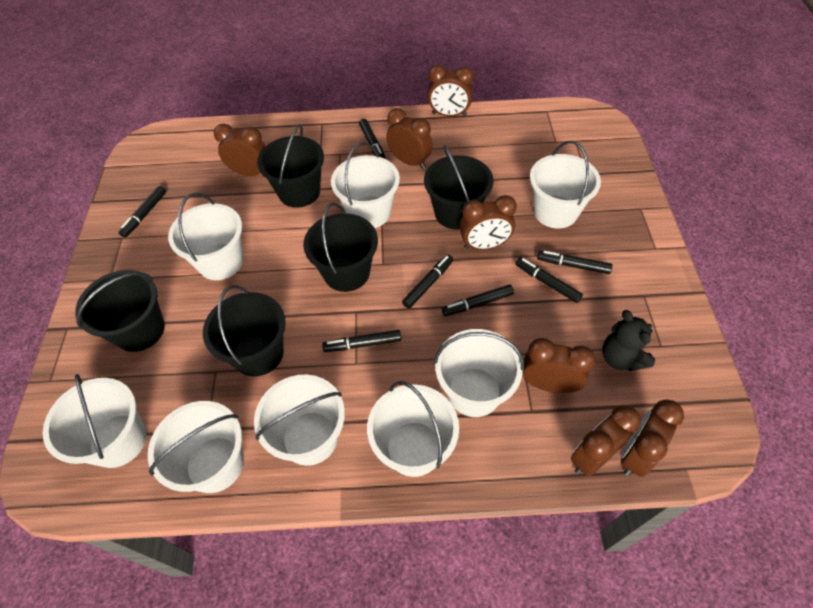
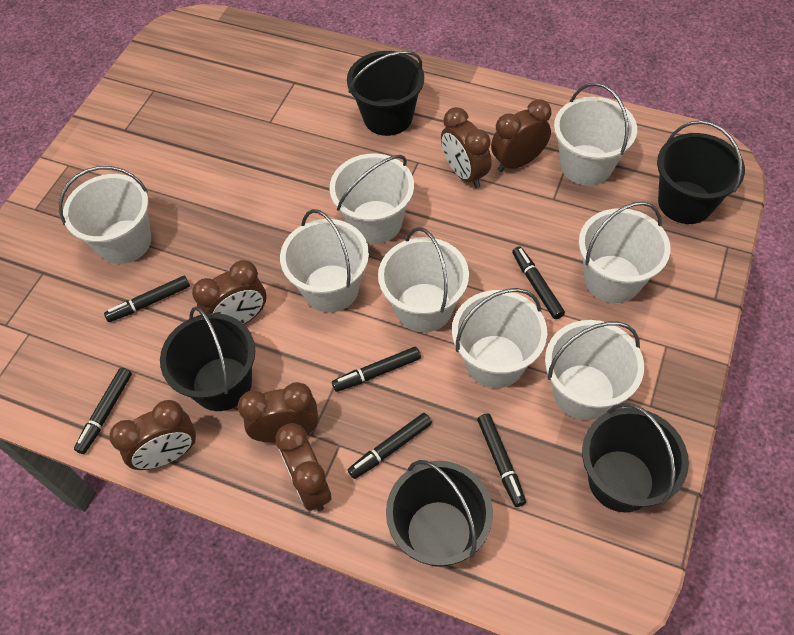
black marker: [119,186,166,238] [322,330,401,352] [359,119,386,159] [402,255,453,309] [442,284,514,316] [515,257,583,303] [537,251,612,274] = 7 -> [74,367,132,454] [104,276,190,322] [332,347,421,392] [348,413,432,479] [477,414,526,507] [512,246,565,319] = 6
black teddy bear: [602,310,655,371] = 1 -> none = 0
brown clock: [214,123,266,176] [386,108,433,169] [427,65,474,116] [460,195,517,250] [522,338,595,393] [571,405,641,476] [621,399,684,477] = 7 -> [109,400,196,470] [192,260,266,324] [238,382,319,443] [275,423,331,511] [441,107,491,188] [491,99,551,172] = 6

